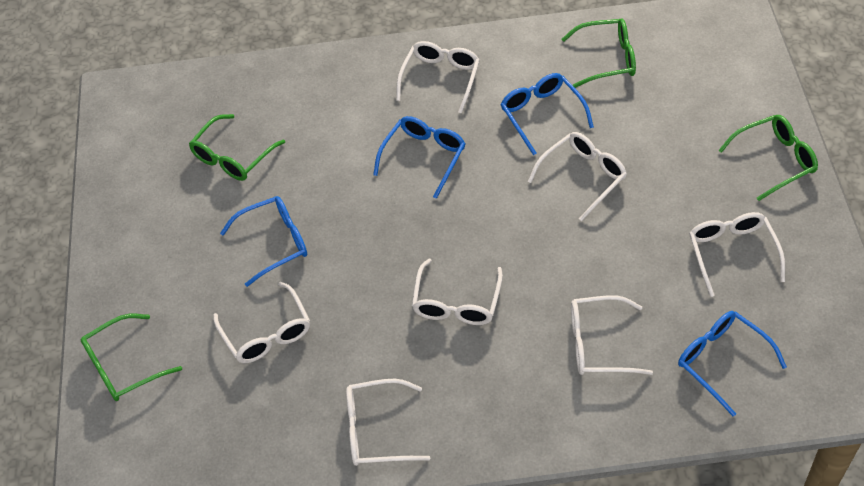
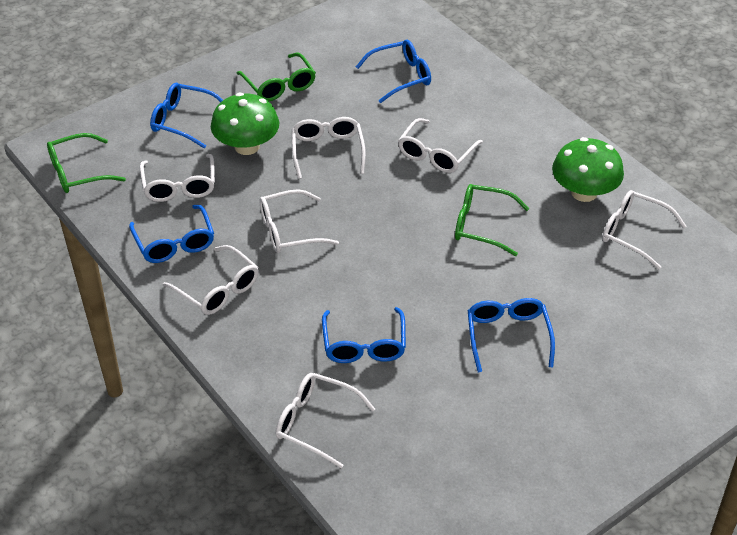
blue glasses: [220,196,307,287] [373,116,466,199] [501,73,594,155] [678,311,787,416] = 4 -> [129,205,214,263] [150,83,223,148] [322,307,406,363] [356,40,431,103] [468,298,555,373] = 5
green glasses: [81,314,182,401] [189,114,285,181] [562,18,636,88] [719,115,818,201] = 4 -> [47,133,126,193] [236,52,316,101] [455,184,529,256] = 3
green mushroom: none = 0 -> [211,93,279,155] [552,137,624,202] = 2

